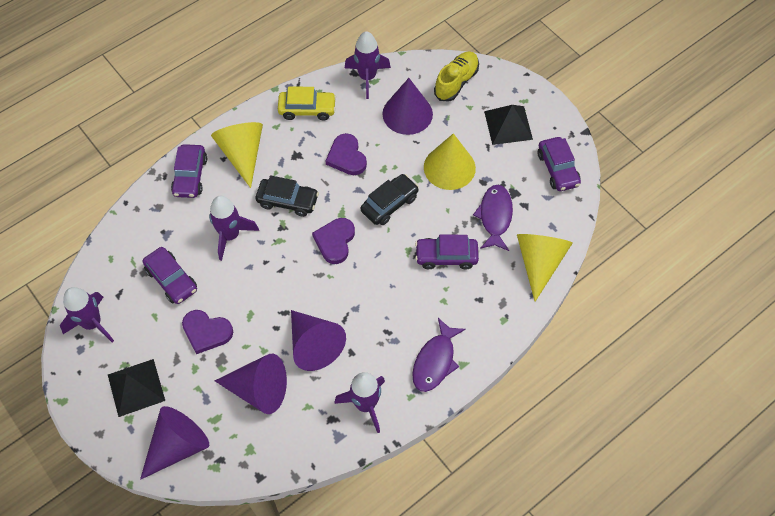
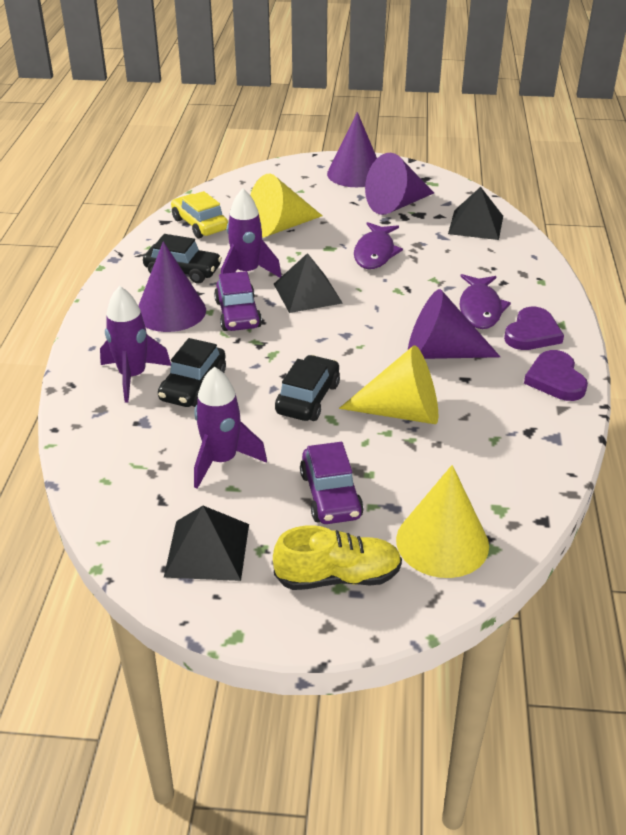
black car: [256,175,319,217] [361,174,419,225] = 2 -> [143,234,222,283] [158,338,226,407] [275,355,340,421] = 3
black pyramid: [108,359,165,417] [484,105,533,145] = 2 -> [164,506,249,581] [274,253,342,313] [448,187,503,240] = 3
purple car: [143,247,197,304] [171,144,207,198] [415,235,479,270] [538,137,581,191] = 4 -> [214,271,262,331] [300,442,364,524] = 2
purple heart: [182,310,233,354] [312,218,355,264] [326,133,367,175] = 3 -> [504,307,564,350] [524,350,588,401] = 2
purple rocket: [60,287,114,343] [209,196,259,261] [334,372,385,433] [345,31,391,99] = 4 -> [100,286,171,403] [194,367,267,489] [221,189,282,278] = 3

